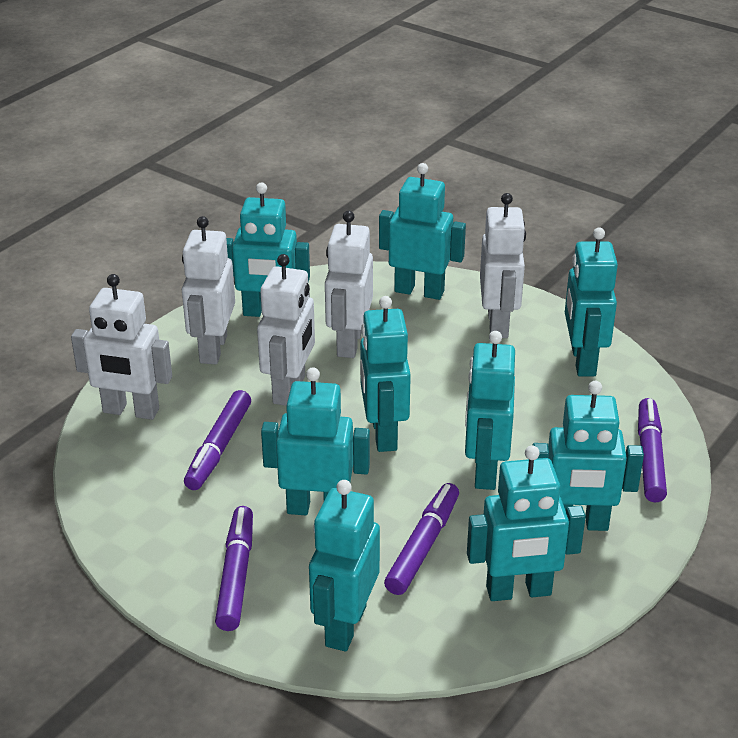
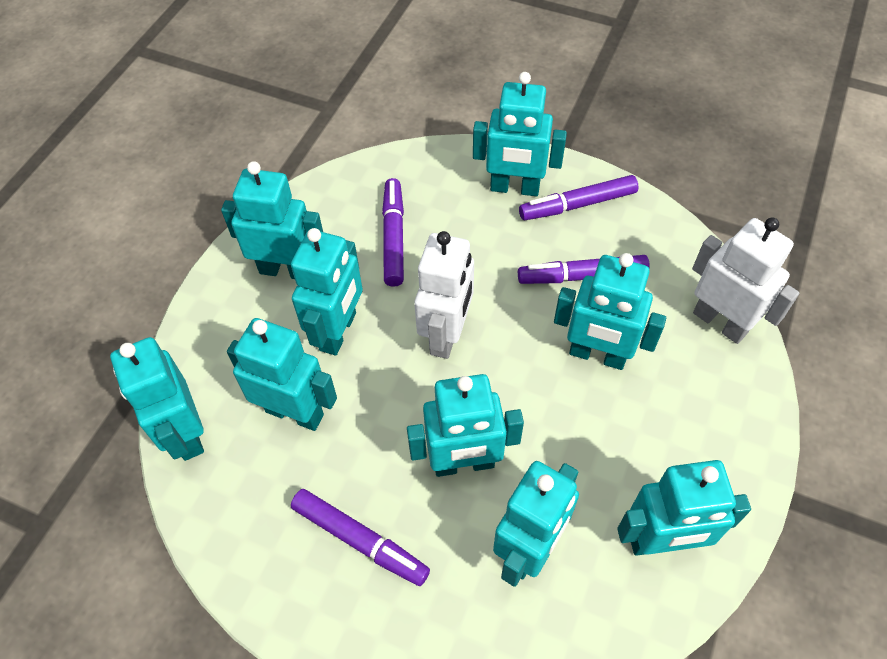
white robot: [71,274,172,420] [182,216,235,364] [257,254,315,406] [325,211,373,358] [480,193,526,338] = 5 -> [414,231,474,359] [692,217,799,344] = 2

